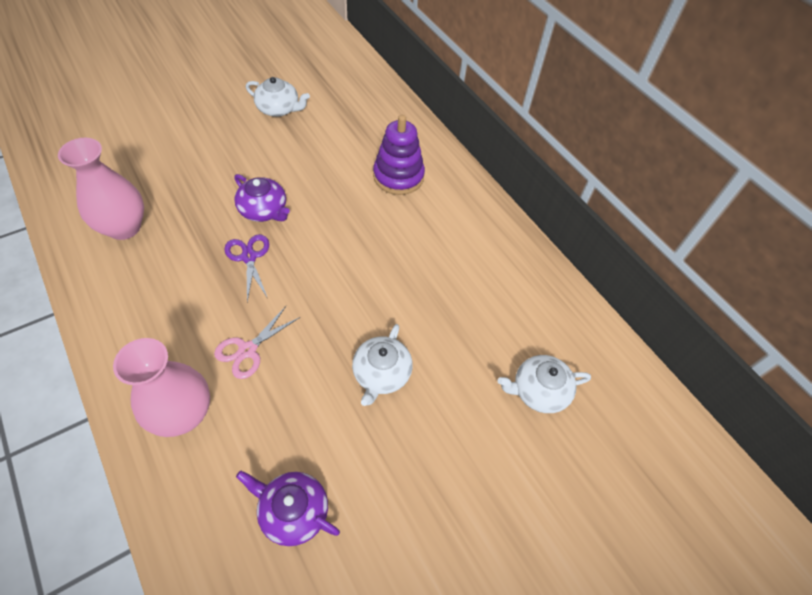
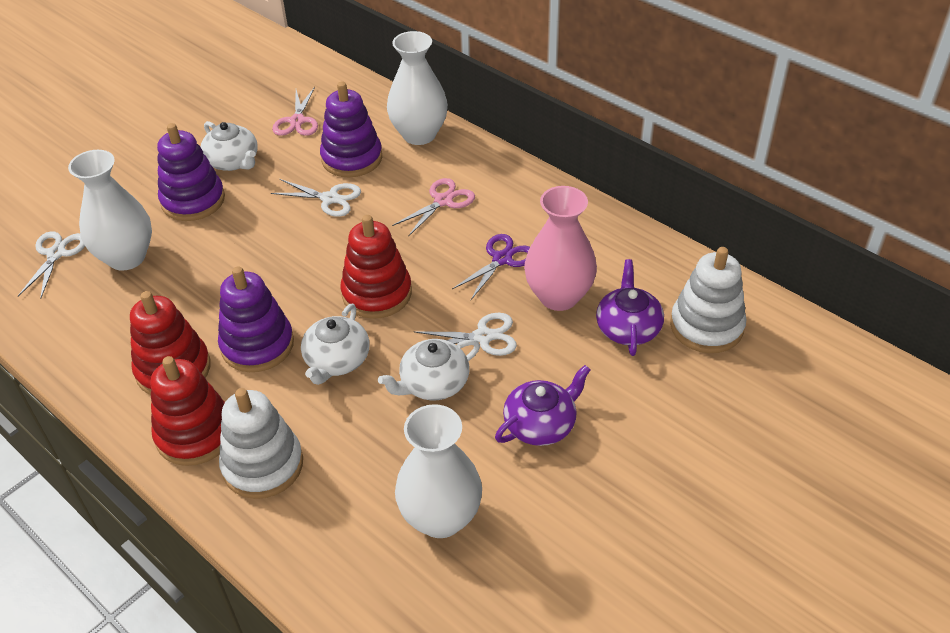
pink scissors: [214,306,300,379] = 1 -> [272,87,318,136] [392,178,475,237] = 2
pink vase: [58,138,144,240] [113,338,210,437] = 2 -> [524,186,597,311] = 1
purple stacking toy: [373,115,425,195] = 1 -> [157,123,225,221] [218,266,294,372] [320,82,382,177] = 3
red stacking toy: none = 0 -> [130,291,211,395] [150,356,225,466] [341,215,412,319] = 3
white scissors: none = 0 -> [18,231,85,299] [271,179,361,217] [413,313,517,356] = 3
white stacking toy: none = 0 -> [219,388,303,499] [670,247,746,353] = 2
white vase: none = 0 -> [68,150,152,271] [387,31,448,145] [395,404,482,538] = 3

